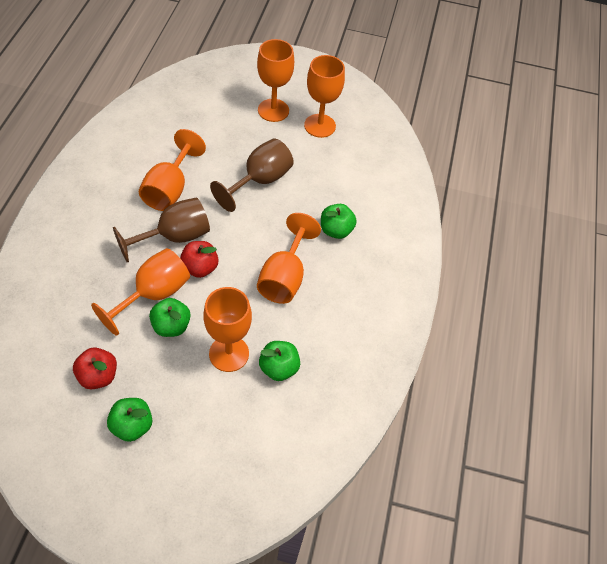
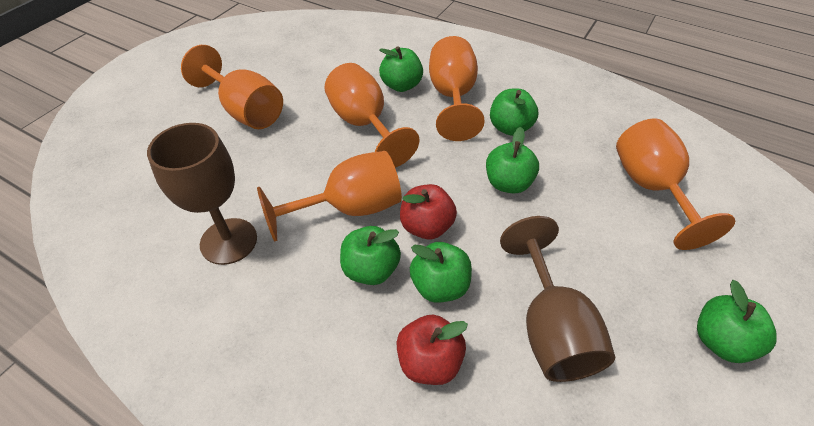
green apple: [107,398,152,442] [149,298,190,337] [259,341,300,381] [321,204,357,239] = 4 -> [340,226,401,285] [379,46,423,92] [410,242,472,303] [486,127,539,194] [490,89,538,136] [697,280,777,363] = 6
orange goblet: [91,248,190,336] [139,129,206,211] [203,287,252,372] [257,39,294,122] [257,213,321,304] [304,55,345,138] = 6 -> [181,45,283,129] [257,151,402,242] [324,63,419,168] [429,36,485,141] [616,118,735,250] = 5

